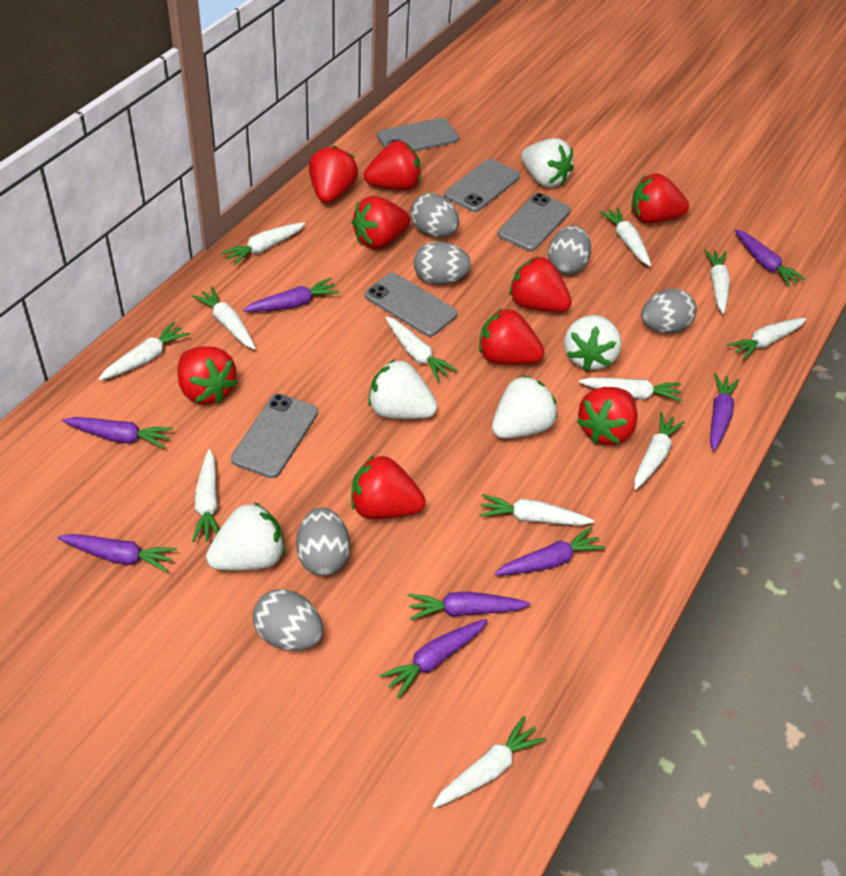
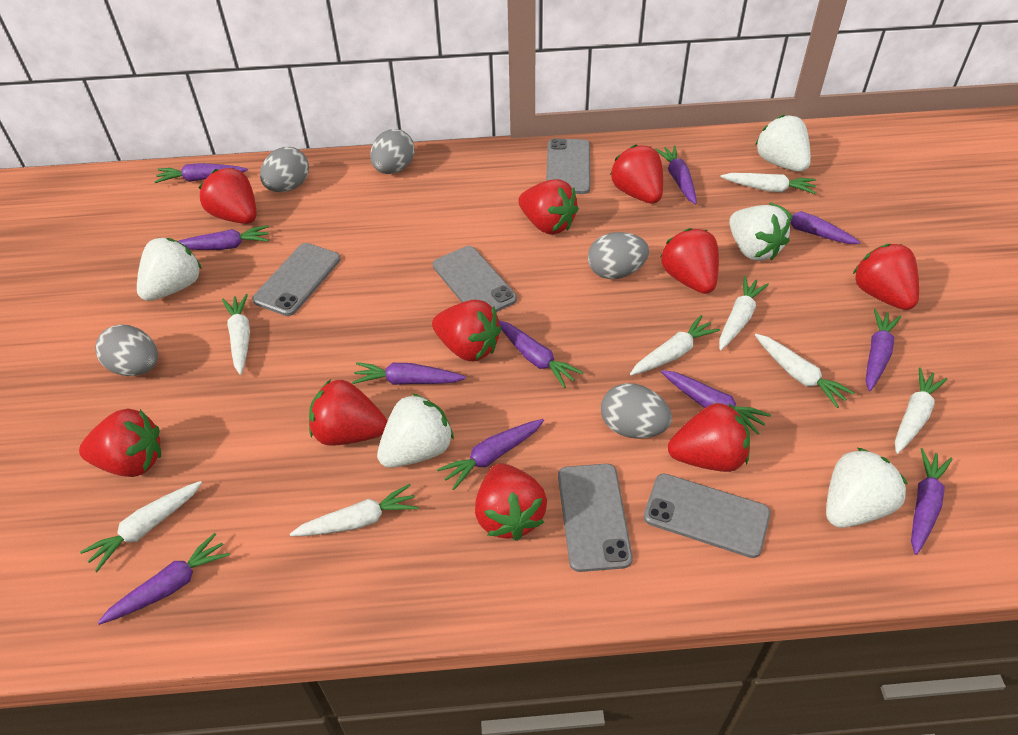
grey egg: [253,589,323,651] [296,507,350,576] [411,193,459,237] [414,241,471,285] [548,225,591,275] [641,289,697,333] = 6 -> [95,325,158,376] [260,147,309,192] [370,129,414,174] [588,232,649,279] [601,383,672,439] = 5
purple carrot: [58,534,177,573] [62,417,173,449] [243,278,340,312] [379,619,488,698] [408,592,531,620] [495,527,606,575] [710,373,739,451] [735,229,805,287] = 8 -> [98,533,230,625] [154,163,248,183] [178,225,269,250] [352,362,466,385] [437,419,544,490] [499,321,583,388] [655,145,697,204] [661,370,771,434] [769,202,860,244] [866,309,901,391] [911,448,952,555] = 11
red strawberry: [177,346,238,404] [309,146,358,203] [351,455,426,519] [352,196,410,249] [364,141,421,190] [479,308,544,365] [509,256,572,312] [577,387,638,445] [631,173,689,224] = 9 -> [79,409,161,477] [198,168,256,224] [309,379,387,446] [432,300,502,361] [475,463,547,541] [518,179,579,235] [610,145,663,204] [661,228,719,294] [668,403,750,472] [853,244,919,310] = 10
white carrot: [98,322,190,381] [192,286,256,350] [192,449,219,542] [221,222,305,266] [385,316,457,382] [433,716,546,808] [480,494,595,525] [579,377,683,402] [599,207,651,266] [634,412,685,490] [704,249,730,314] [727,318,806,360] = 12 -> [80,481,202,572] [222,294,250,375] [290,484,418,536] [630,315,720,375] [719,276,769,350] [720,173,816,194] [755,334,855,408] [895,367,948,454] = 8

